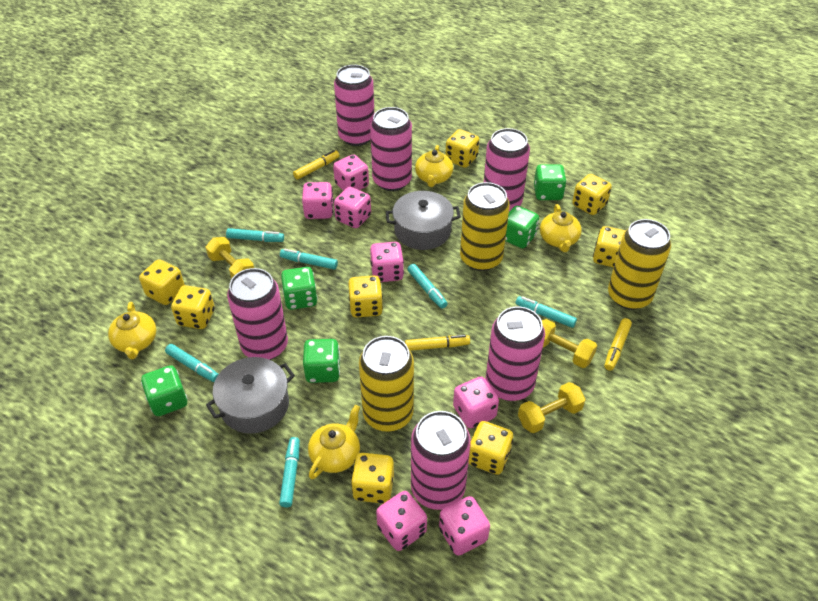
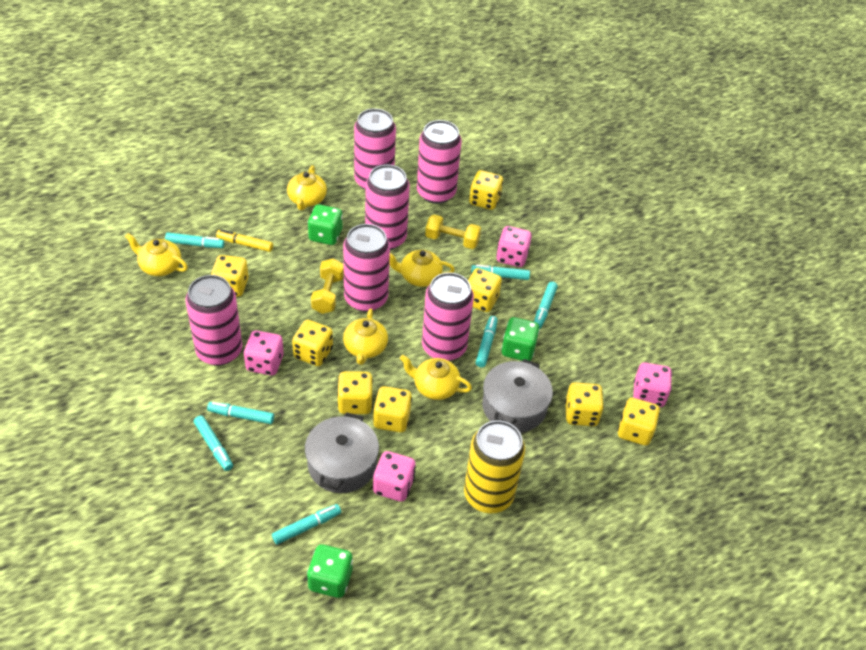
green dice: [141,365,188,416] [281,267,318,310] [303,339,340,383] [505,206,539,248] [534,164,567,200] = 5 -> [307,544,353,598] [308,204,343,245] [501,317,540,361] = 3
pink dice: [302,182,334,219] [333,154,369,191] [334,187,371,228] [370,242,404,282] [376,491,427,551] [439,496,490,556] [453,377,499,428] = 7 -> [244,331,284,375] [373,451,416,502] [496,226,532,267] [633,363,672,407] = 4
turquoise marker: [165,344,219,382] [226,228,284,242] [279,437,300,508] [280,249,338,270] [407,264,448,309] [515,296,577,328] = 6 -> [165,233,225,248] [194,415,233,471] [207,402,274,424] [272,504,341,544] [471,264,530,280] [476,316,498,367] [534,282,558,329] = 7
yellow can: [359,336,414,432] [460,182,510,271] [608,219,671,310] = 3 -> [464,420,525,513] = 1
yellow dumbbell: [206,237,254,279] [518,382,586,433] [542,319,597,368] = 3 -> [311,258,344,314] [425,214,481,249] = 2
yellow marker: [293,150,340,180] [405,335,470,351] [604,318,632,371] = 3 -> [216,229,273,252] = 1
yellow teapot: [108,302,156,359] [308,405,360,479] [415,145,453,187] [540,204,582,252] = 4 -> [125,233,188,276] [287,165,327,210] [343,309,388,365] [389,250,455,287] [400,355,472,400] = 5

